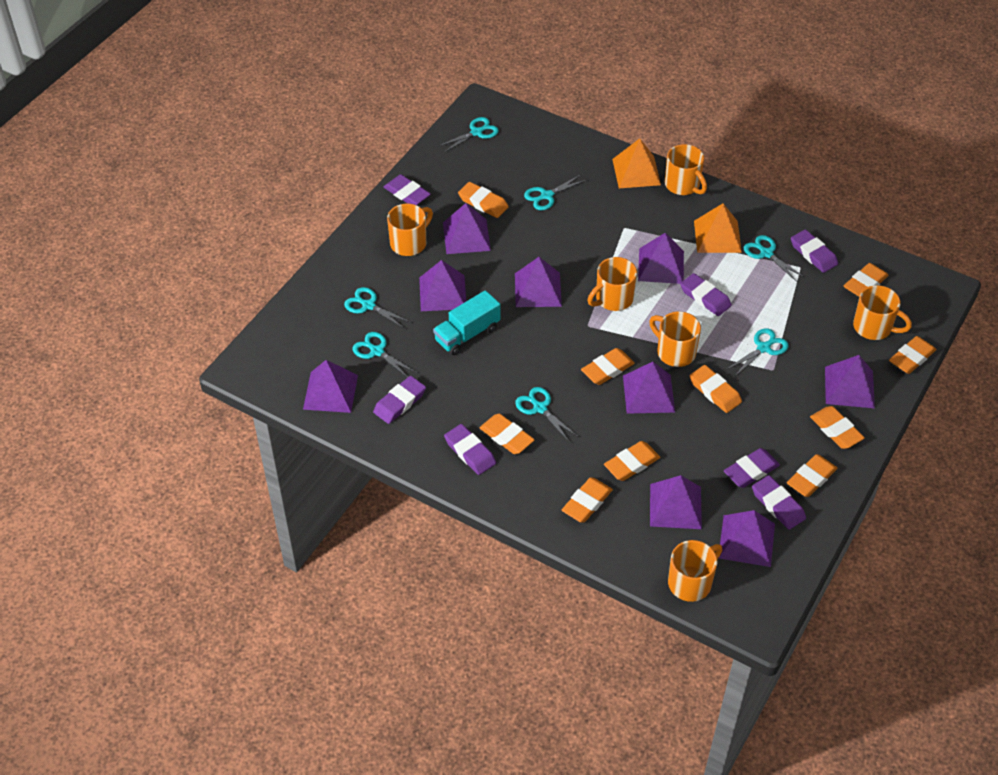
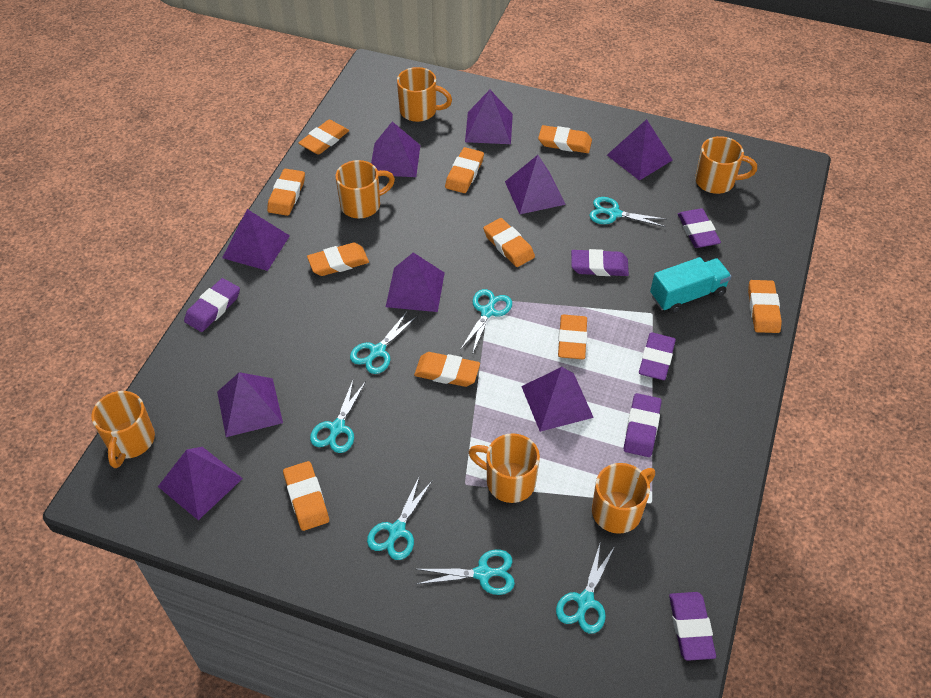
orange pyramid: [612,138,661,188] [694,203,742,253] = 2 -> none = 0
purple eraser: [373,376,426,424] [384,174,431,205] [444,424,496,475] [680,273,732,316] [724,448,780,488] [752,475,806,530] [791,229,838,273] = 7 -> [184,278,240,332] [571,249,629,276] [624,393,662,457] [639,332,676,380] [669,592,716,661] [678,208,721,248] = 6

